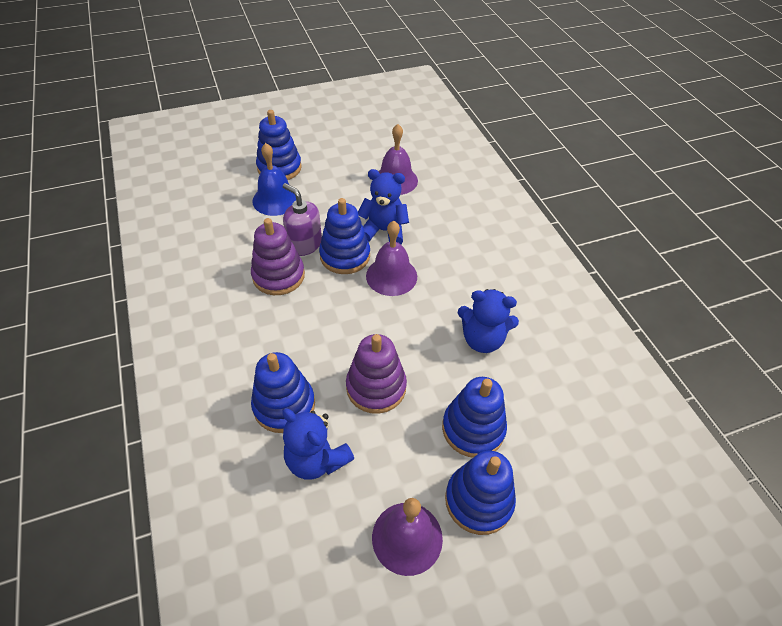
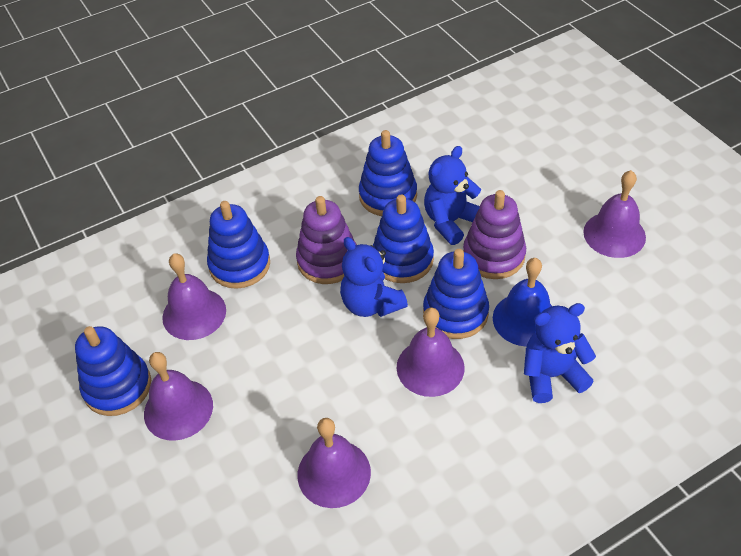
purple bell: [366,221,417,296] [372,498,443,576] [378,124,418,195] = 3 -> [144,352,213,441] [162,253,226,340] [297,418,371,508] [397,307,465,397] [583,170,646,258] = 5
purple soap dispenser: [283,183,322,256] = 1 -> none = 0

